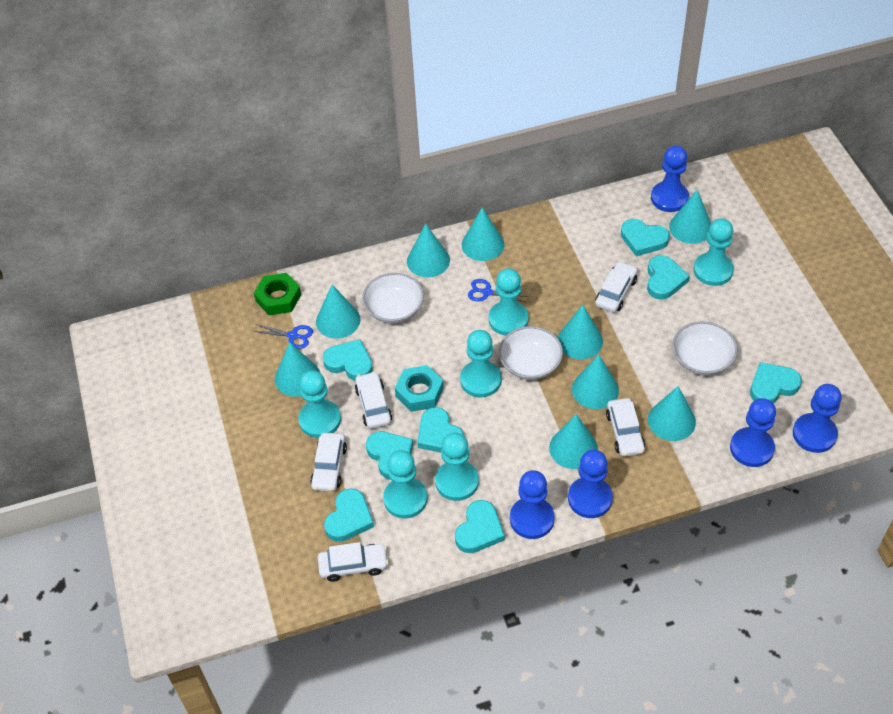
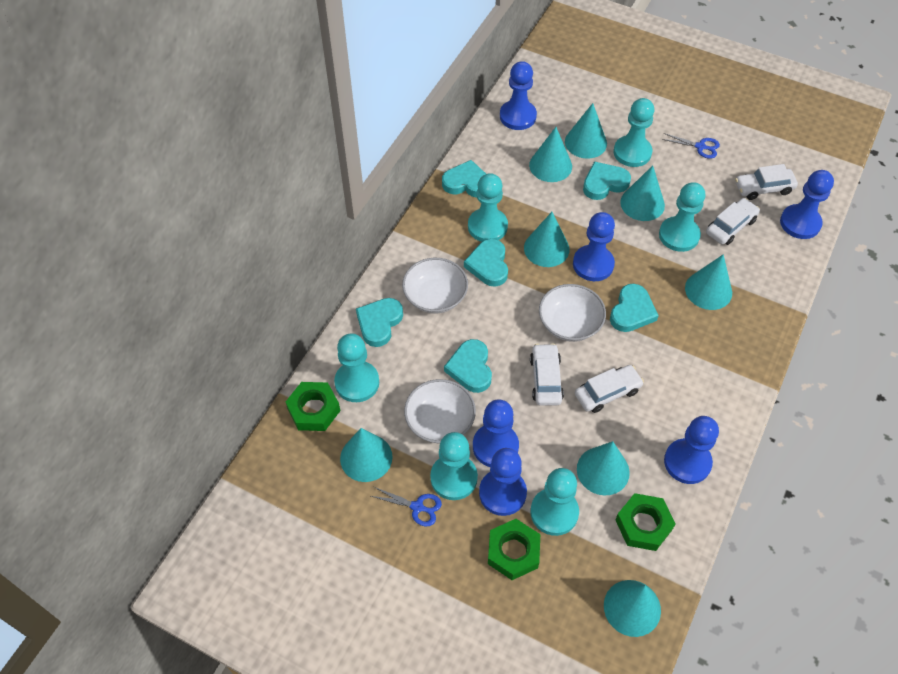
blue pawn: [510,470,555,539] [568,450,613,518] [651,146,689,212] [730,398,776,467] [793,384,842,453] = 5 -> [473,399,519,467] [479,448,527,516] [500,61,537,130] [573,212,615,281] [664,416,719,484] [780,170,834,239] = 6
green nut: [254,273,301,315] = 1 -> [286,382,340,431] [488,519,540,580] [615,493,675,551] = 3
turquoise cone: [275,342,320,397] [316,285,361,339] [407,224,450,277] [462,208,504,261] [549,414,598,469] [558,305,603,359] [572,354,619,409] [648,386,696,441] [669,190,711,244] = 9 -> [340,428,393,482] [524,212,569,267] [529,127,572,182] [565,103,607,159] [577,441,630,496] [604,580,661,637] [620,165,665,221] [685,254,732,310] = 8
turquoise heart: [323,339,373,381] [324,488,374,542] [366,431,413,480] [417,407,464,453] [455,500,505,553] [621,219,670,256] [647,255,690,300] [750,362,802,403] = 8 -> [356,298,403,347] [442,160,486,198] [444,339,492,393] [464,239,508,287] [583,161,631,200] [610,284,659,332] = 6
turquoise nut: [395,365,444,412] = 1 -> none = 0
white car: [310,433,347,492] [318,542,389,582] [355,371,392,429] [595,261,637,312] [606,398,645,457] = 5 -> [530,343,564,406] [575,365,644,413] [706,198,760,245] [735,164,798,200] = 4

